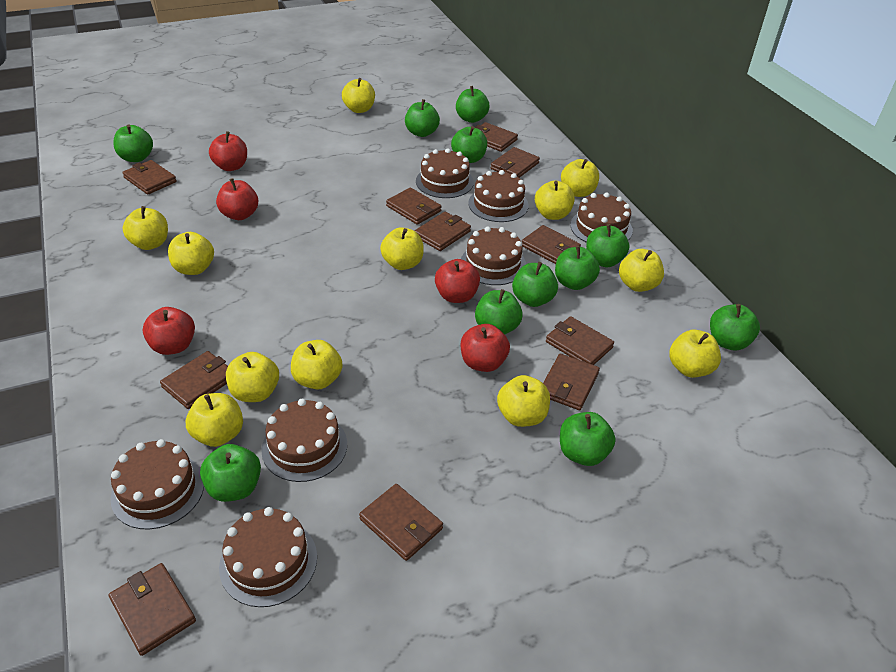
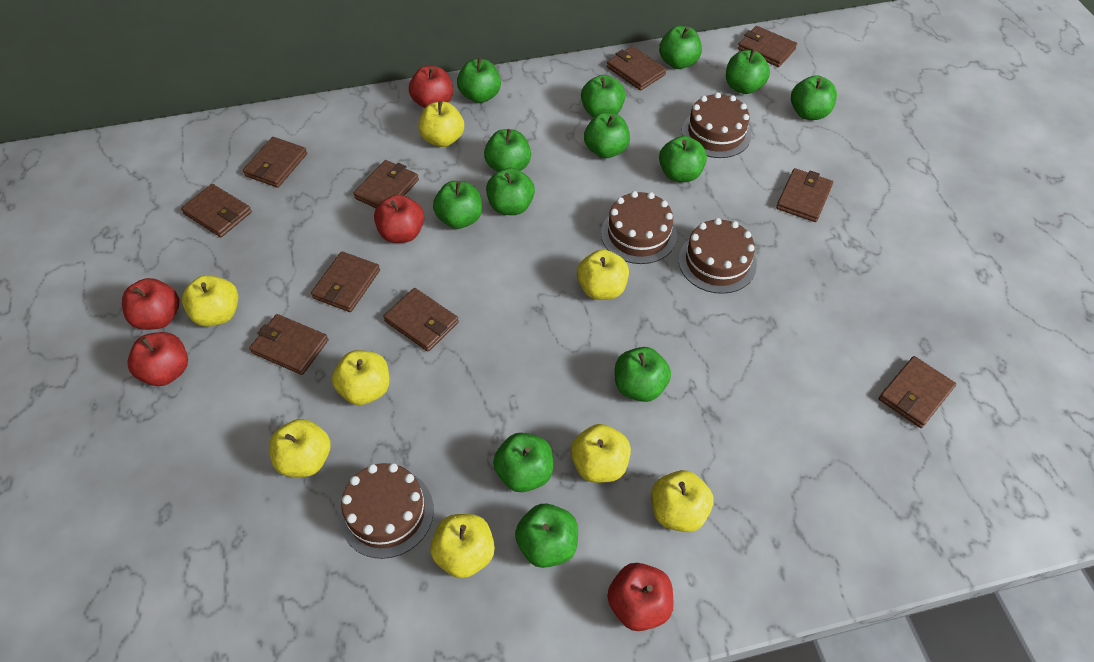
brown cake: [110,439,204,529] [219,507,317,607] [261,399,347,482] [416,148,474,198] [461,226,526,285] [468,170,528,222] [570,192,633,243] = 7 -> [339,463,434,559] [601,191,677,264] [679,218,757,294] [682,92,751,158] = 4
brown wallet: [109,563,196,656] [122,160,177,195] [160,351,228,409] [359,484,443,561] [386,188,442,225] [414,212,471,251] [475,122,518,152] [491,147,540,178] [522,225,581,264] [543,354,600,410] [546,316,614,365] = 11 -> [181,184,252,237] [243,137,307,188] [249,314,328,375] [311,252,380,312] [353,160,419,208] [383,288,459,352] [607,46,667,91] [738,26,797,67] [776,168,833,222] [879,356,956,428] = 10
green apple: [113,124,153,162] [200,444,261,502] [405,99,440,137] [451,126,487,163] [456,86,489,123] [475,289,523,334] [512,262,558,307] [555,246,600,290] [560,412,616,466] [586,224,630,267] [710,304,760,350] = 11 -> [433,181,482,229] [457,58,501,103] [484,129,531,172] [486,168,535,215] [493,433,553,492] [515,504,578,568] [581,75,626,118] [584,113,630,158] [615,347,671,402] [659,26,702,69] [659,136,707,182] [726,49,770,94] [791,75,837,120] = 13
yellow apple: [123,206,168,250] [168,232,214,275] [186,393,243,447] [226,352,279,402] [291,340,343,390] [342,78,375,113] [380,227,424,270] [497,375,550,427] [535,180,575,220] [561,159,599,197] [619,249,664,292] [669,330,721,378] = 12 -> [182,275,238,327] [269,419,330,477] [332,350,389,405] [418,101,464,147] [430,514,495,578] [571,424,631,483] [577,249,629,300] [651,470,713,532] = 8

